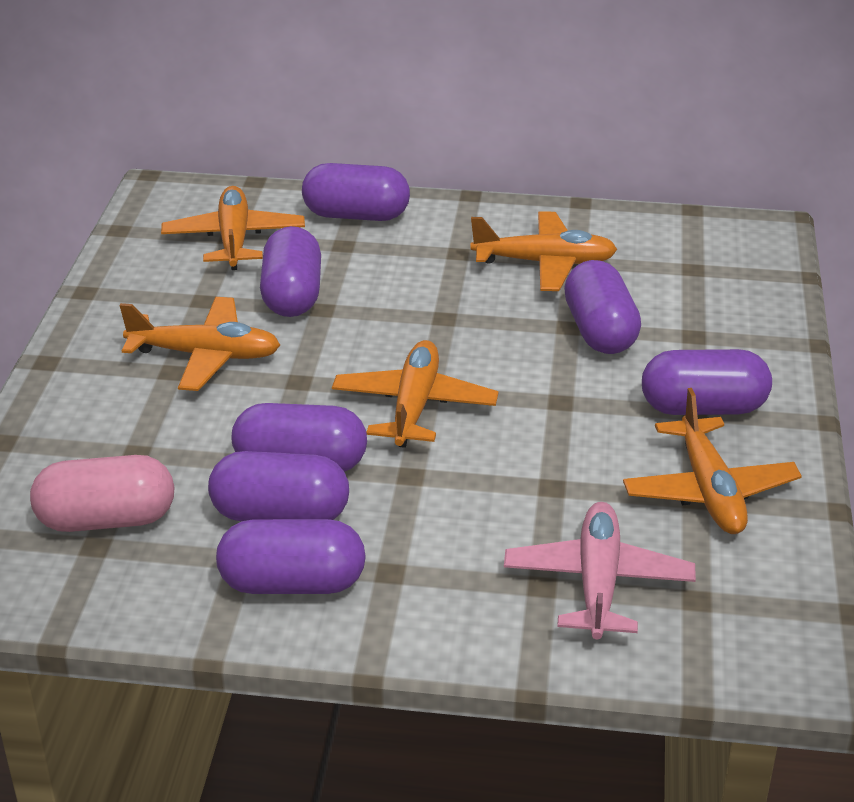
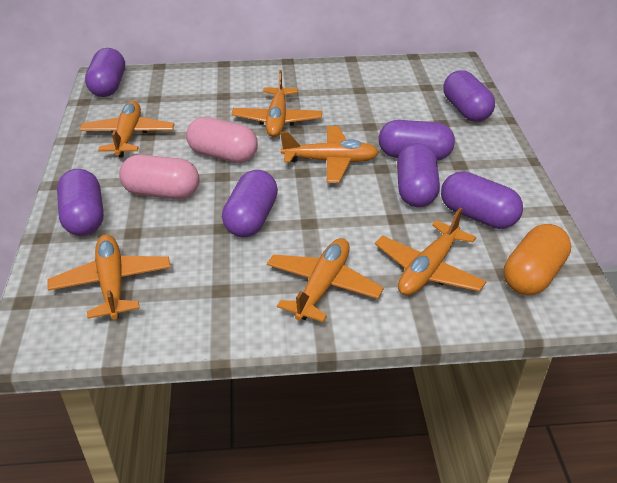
orange capsule: none = 0 -> [504,224,571,296] = 1
orange plane: [120,297,280,391] [161,186,305,270] [332,340,499,448] [470,211,618,291] [623,388,802,534] = 5 -> [48,234,171,319] [79,101,174,157] [231,70,322,137] [267,238,384,322] [280,126,379,183] [375,208,487,295] = 6
pink capsule: [30,455,175,532] = 1 -> [119,155,199,199] [186,117,258,163] = 2
pink plane: [504,502,696,639] = 1 -> none = 0

